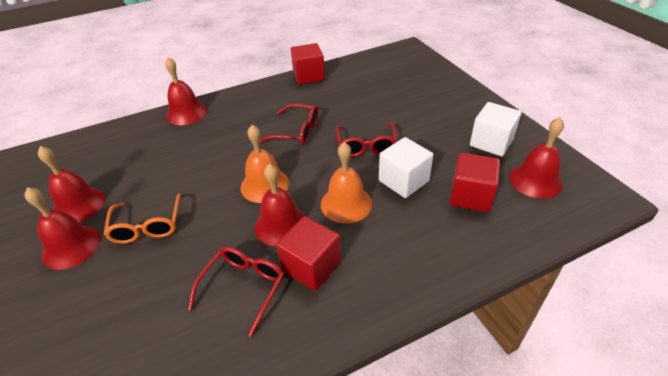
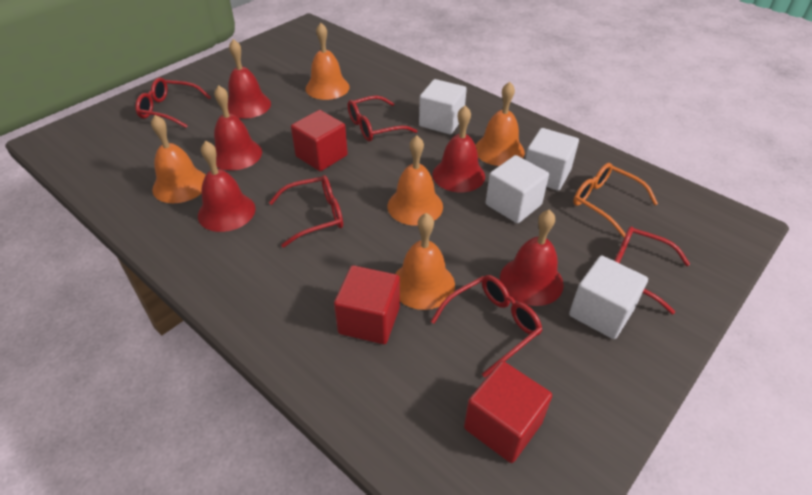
orange bell: [240,125,289,203] [321,142,372,224] = 2 -> [151,115,206,203] [305,23,350,100] [388,135,443,226] [395,213,455,310] [475,82,525,166] = 5
red glasses: [188,247,284,337] [260,104,318,145] [336,123,397,157] = 3 -> [135,77,211,128] [269,175,343,248] [348,95,418,142] [431,275,543,378] [614,227,690,314] = 5
white cube: [379,137,433,198] [470,102,521,156] = 2 -> [419,79,467,134] [486,155,549,223] [525,128,579,191] [569,256,648,339] = 4

